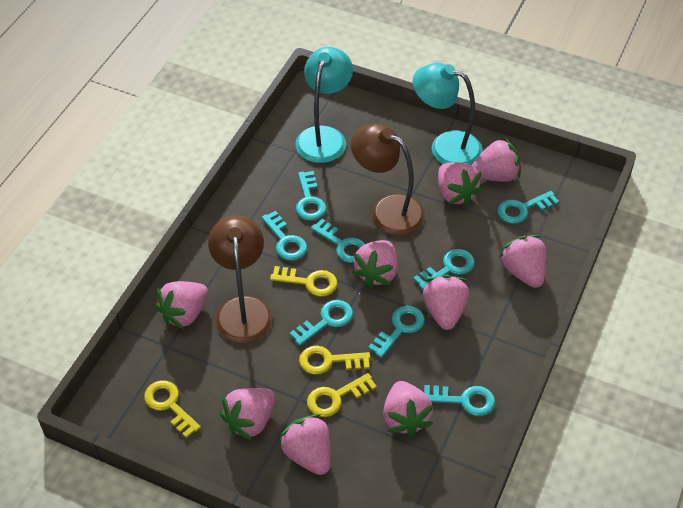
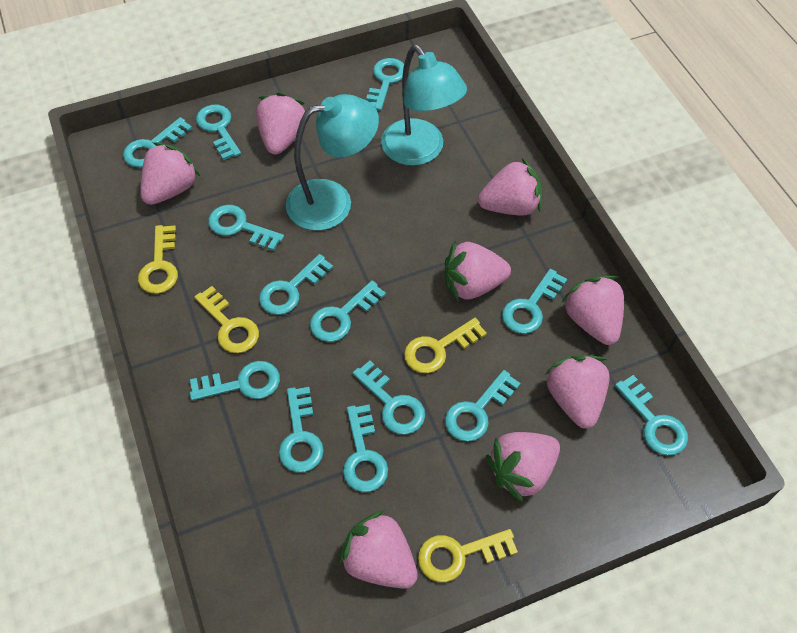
brown lamp: [208,216,273,343] [351,124,425,236] = 2 -> none = 0
pink strawberry: [156,281,208,329] [220,388,275,441] [278,414,331,475] [352,240,398,288] [383,381,433,437] [423,275,469,330] [438,162,482,206] [471,138,520,182] [499,235,546,288] = 9 -> [140,142,200,205] [256,92,305,154] [339,510,418,589] [445,240,511,300] [478,158,542,216] [486,432,560,502] [545,355,610,429] [561,276,624,345] = 8
turquoise key: [261,211,307,260] [289,300,353,346] [296,171,326,220] [311,218,365,263] [368,306,425,358] [413,249,475,290] [424,385,495,416] [497,191,559,224] = 8 -> [123,117,192,168] [190,361,280,401] [196,105,241,160] [208,205,284,251] [259,254,333,315] [279,387,324,472] [310,281,386,342] [343,405,388,492] [353,360,425,435] [366,58,404,111] [445,370,521,442] [502,269,567,334] [615,375,688,456] = 13

